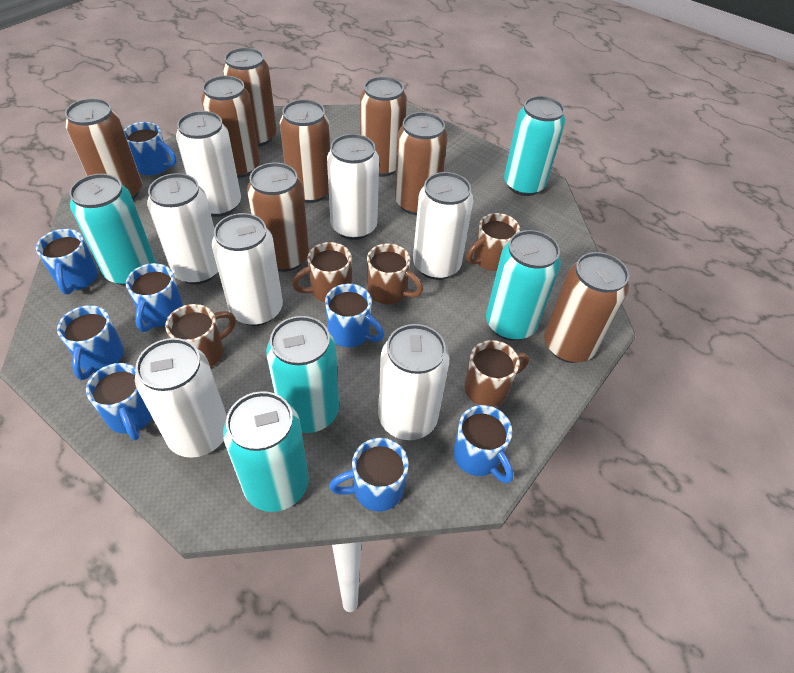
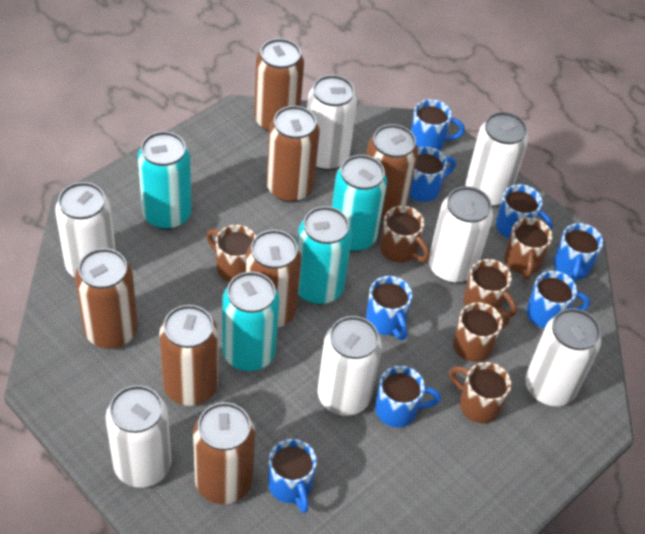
brown can: [65,98,142,199] [201,76,260,178] [223,48,277,146] [247,163,309,272] [280,99,331,203] [360,76,407,177] [395,112,448,215] [544,252,629,363] = 8 -> [75,248,138,349] [159,305,218,406] [193,402,255,504] [246,230,302,327] [254,38,304,132] [266,106,320,202] [366,124,418,220] = 7
brown mug: [165,304,236,367] [292,242,351,302] [367,243,423,304] [465,340,529,407] [466,213,520,271] = 5 -> [206,225,256,282] [380,206,430,263] [449,362,511,423] [453,302,510,362] [463,259,517,317] [504,218,553,280] = 6
turquoise can: [69,174,155,286] [223,391,309,512] [266,316,339,433] [486,230,561,340] [504,96,565,196] = 5 -> [138,131,192,230] [222,272,280,371] [297,206,352,305] [332,155,387,252] = 4

